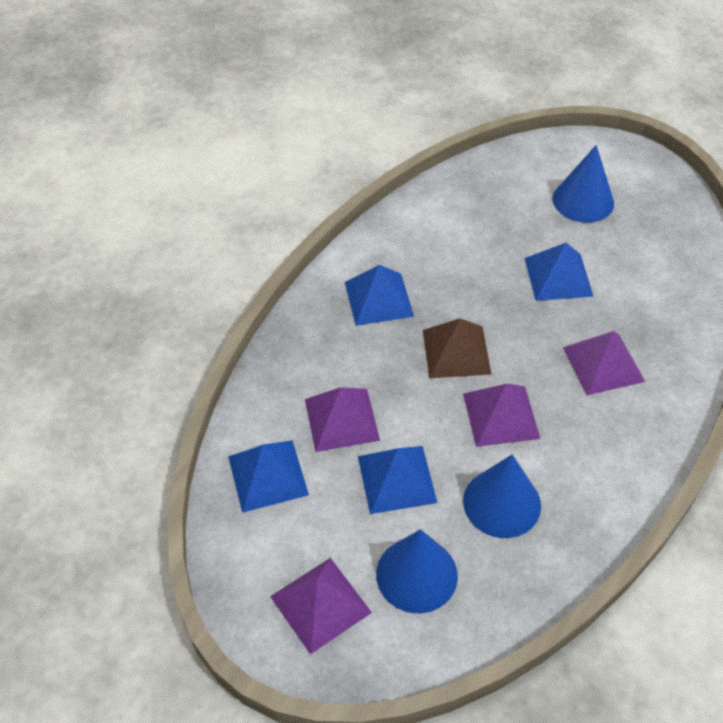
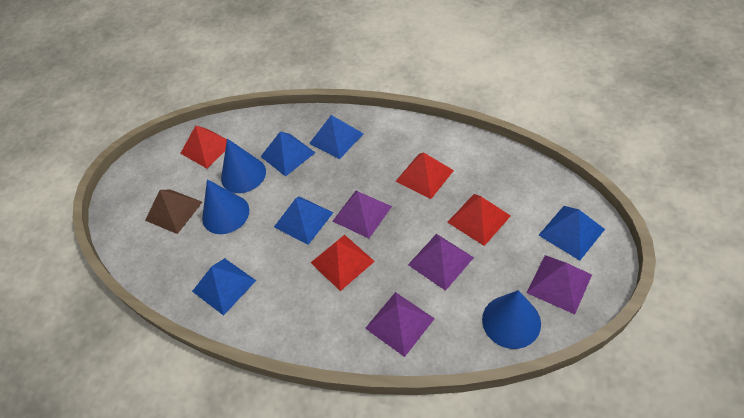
blue pyramid: [228,440,309,513] [345,265,414,326] [358,446,437,514] [525,243,594,301] = 4 -> [192,258,256,316] [260,132,315,177] [274,196,333,245] [309,115,364,159] [539,206,605,260] = 5
red pyramid: none = 0 -> [180,126,227,168] [311,235,375,291] [396,152,454,199] [447,194,511,246] = 4

